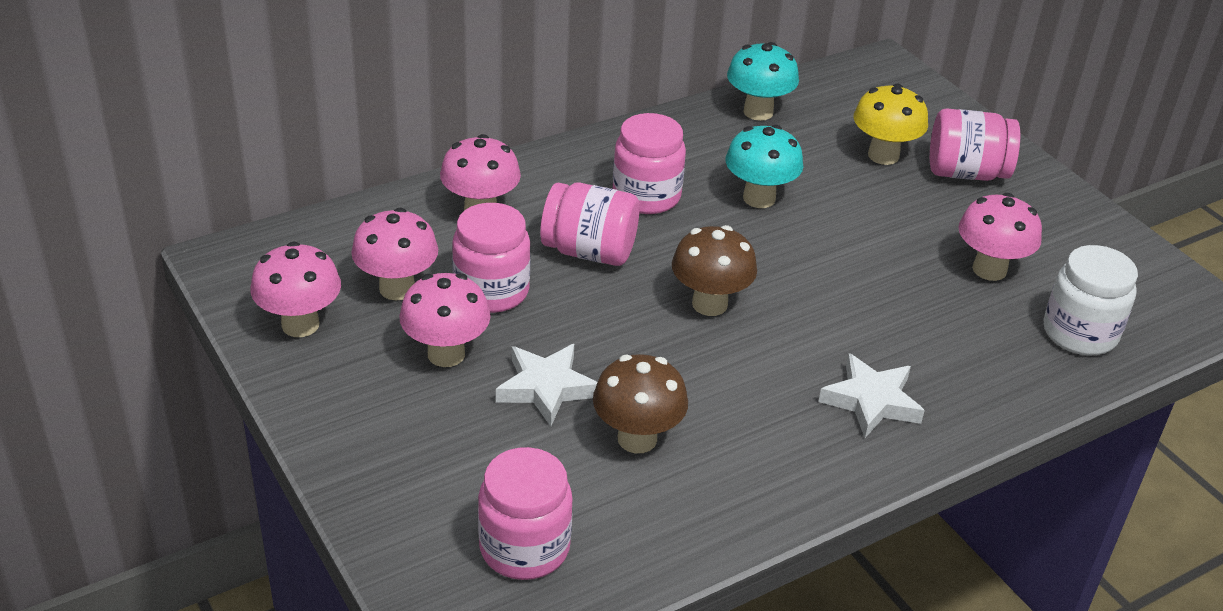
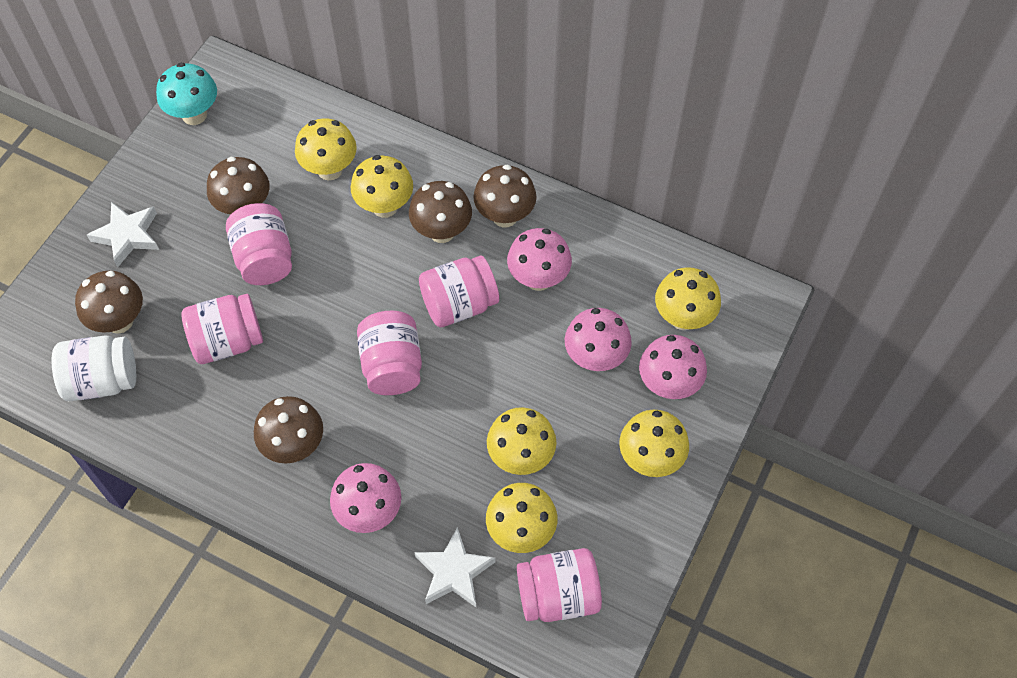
brown mushroom: [593,354,688,453] [672,225,757,316] = 2 -> [75,270,143,334] [207,157,270,214] [254,396,323,464] [409,181,472,243] [473,164,537,227] = 5
pink mushroom: [251,242,341,337] [351,208,438,300] [399,273,491,367] [440,134,521,210] [958,193,1042,281] = 5 -> [330,463,401,533] [507,228,572,291] [565,308,632,371] [639,335,707,399] = 4
turquoise mushroom: [725,125,803,208] [727,42,799,121] = 2 -> [156,63,217,125] = 1
yellow mushroom: [854,84,928,165] = 1 -> [295,118,357,180] [351,155,413,218] [486,483,557,553] [487,407,557,475] [619,410,689,477] [655,267,721,330] = 6

